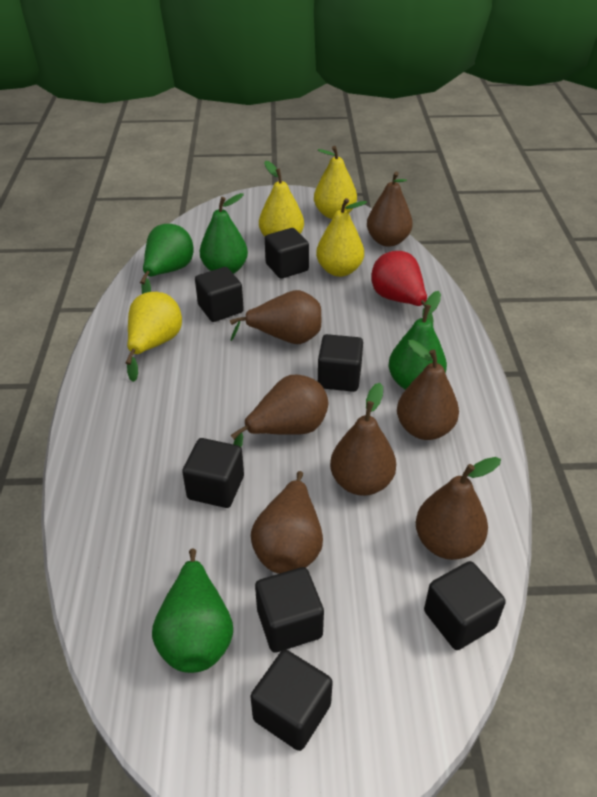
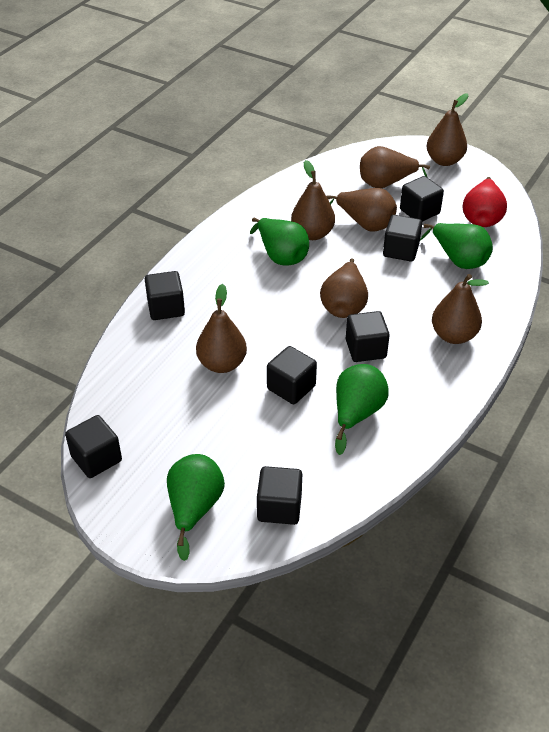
yellow pear: [125,292,182,382] [259,161,304,237] [314,146,357,219] [316,198,367,277] = 4 -> none = 0

